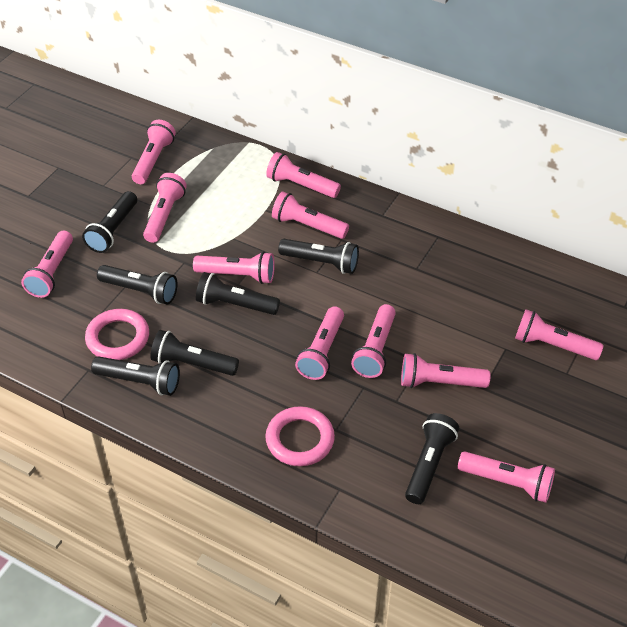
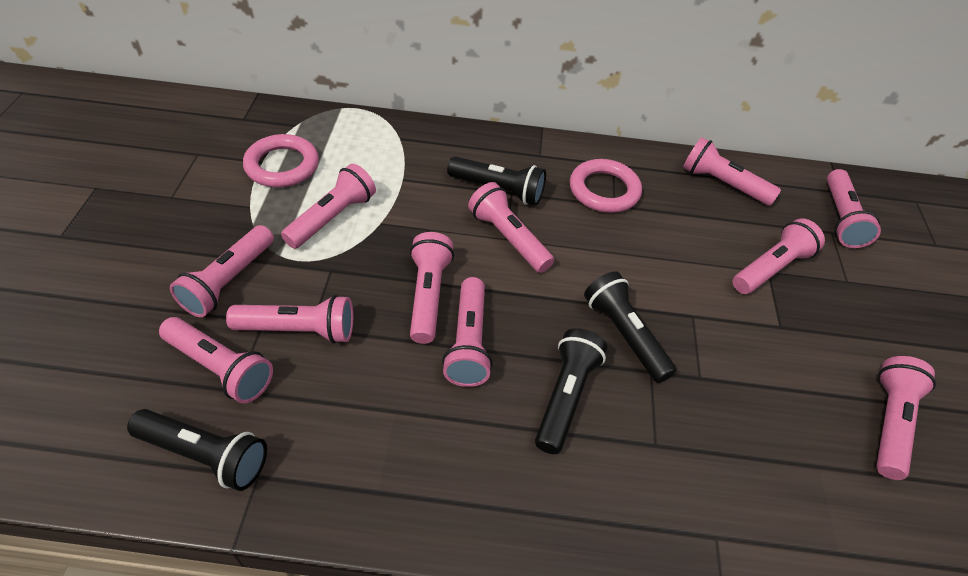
black flashlight: [82,191,137,253] [91,356,180,396] [97,265,178,304] [150,330,239,376] [196,272,280,315] [278,239,359,274] [405,413,459,504] = 7 -> [127,409,267,491] [447,156,546,206] [535,328,607,454] [584,271,677,383] = 4

